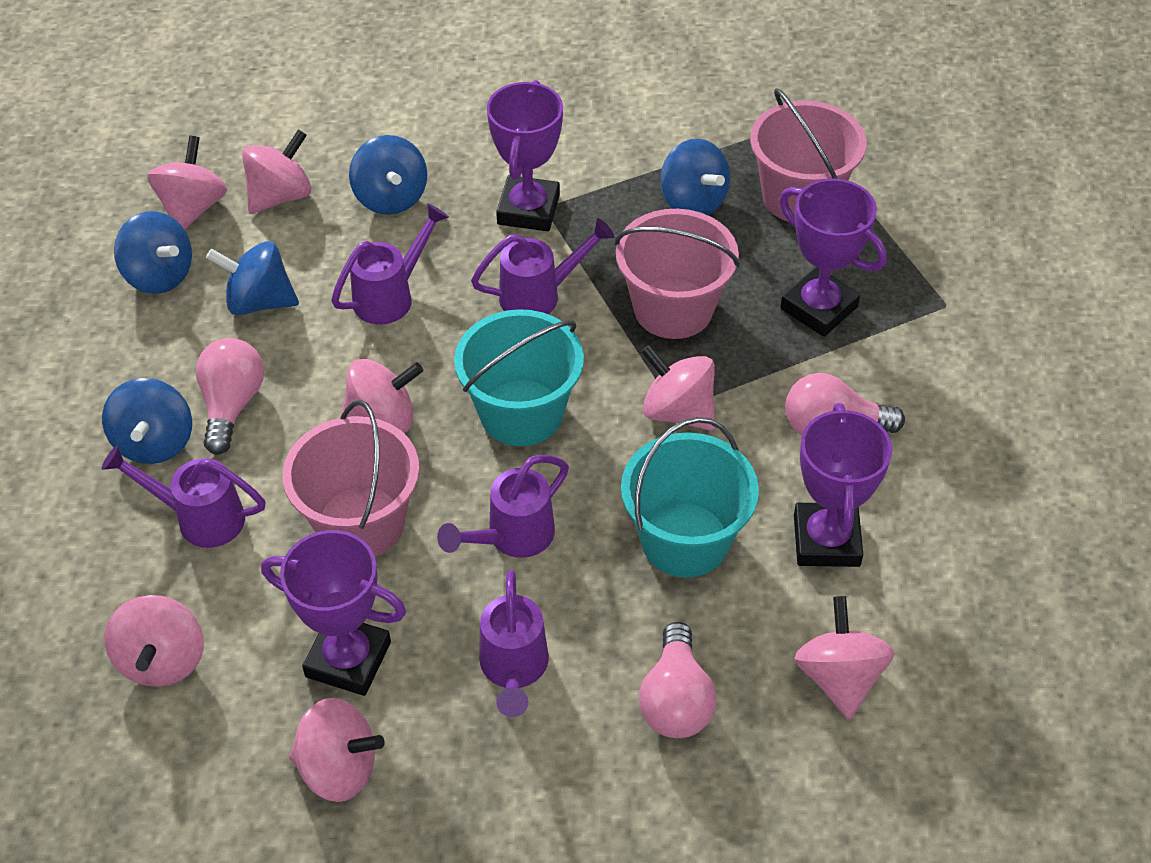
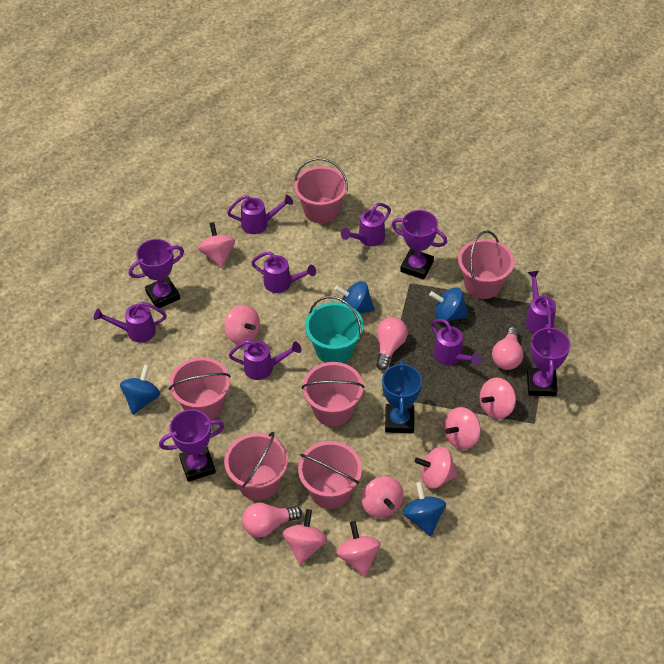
blue spinning top: [102,378,192,464] [114,211,192,294] [206,241,299,315] [349,135,427,215] [660,139,730,215] = 5 -> [120,365,160,415] [334,281,375,314] [403,482,446,536] [429,287,468,321] = 4
blue trophy: none = 0 -> [382,360,422,433] = 1
pink bucket: [282,400,419,557] [615,209,740,339] [750,88,867,222] = 3 -> [169,357,231,420] [224,432,288,500] [294,158,348,223] [298,441,362,509] [302,362,365,427] [458,231,515,299] = 6
pink spinning top: [104,595,204,687] [147,136,227,230] [242,129,312,214] [289,698,385,802] [341,359,423,433] [641,344,715,431] [794,596,895,719] = 7 -> [198,222,235,268] [224,305,260,344] [283,509,327,565] [337,521,381,577] [362,476,403,518] [415,447,458,489] [444,407,481,450] [479,378,516,419] = 8
purple watering can: [101,445,266,548] [331,203,449,324] [437,455,569,558] [471,218,614,314] [479,570,549,717] = 5 -> [94,302,167,343] [227,195,293,234] [229,340,301,380] [251,251,316,293] [341,203,391,246] [431,319,482,365] [526,271,556,333] = 7
turquoise bucket: [454,309,584,446] [621,417,759,577] = 2 -> [305,296,364,363] = 1

